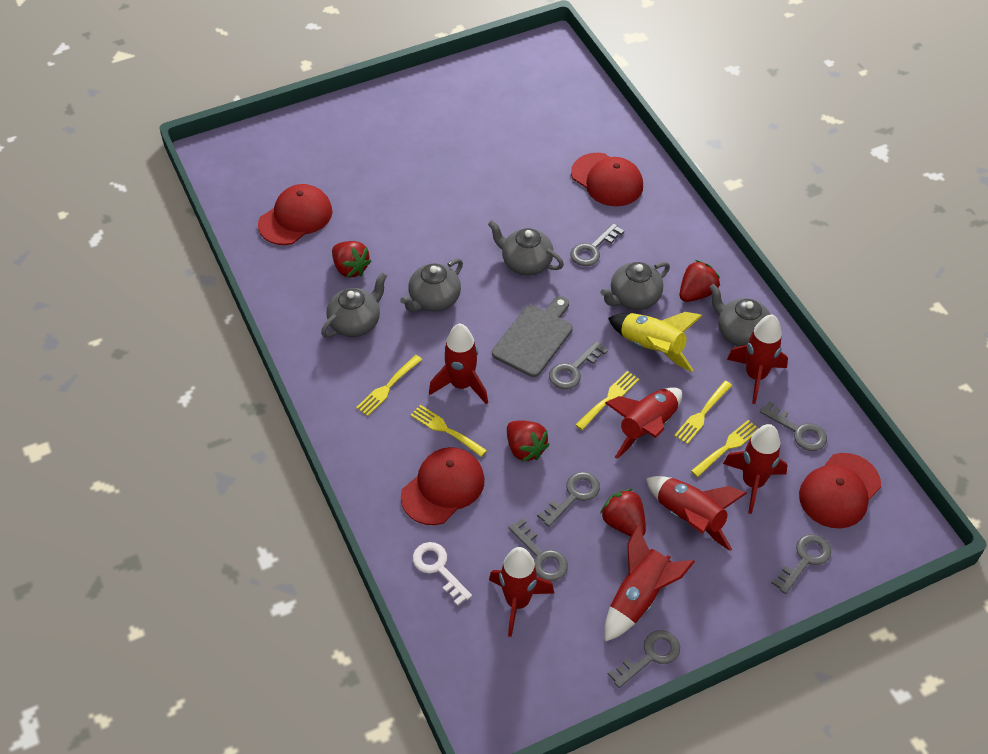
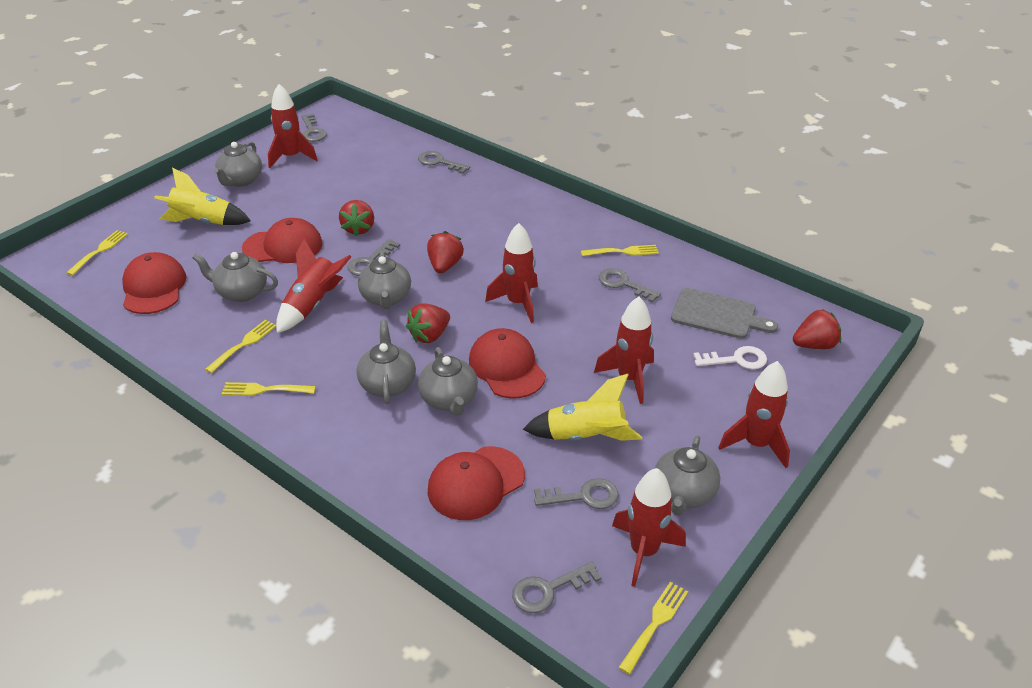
grey key: [508,518,568,581] [537,472,600,527] [549,341,608,389] [570,223,624,266] [608,630,680,688] [760,401,827,451] [771,534,831,594] = 7 -> [301,114,327,142] [348,239,400,276] [418,151,471,174] [512,562,602,613] [534,478,619,509] [599,268,661,303] = 6
grey teapot: [321,272,387,338] [400,259,463,312] [488,220,564,275] [600,262,670,310] [709,284,771,347] = 5 -> [192,252,278,302] [214,141,262,187] [357,320,416,404] [358,251,411,309] [418,347,478,416] [655,436,720,516] = 6
red rocket: [429,323,488,404] [489,547,554,637] [604,525,695,642] [605,387,682,459] [646,476,747,551] [723,424,787,514] [727,314,788,404] = 7 -> [268,84,317,168] [276,239,351,333] [485,223,538,323] [594,297,654,404] [612,468,686,587] [718,361,790,468] = 6
yellow rocket: [608,312,703,372] = 1 -> [154,168,251,225] [523,374,642,441] = 2

